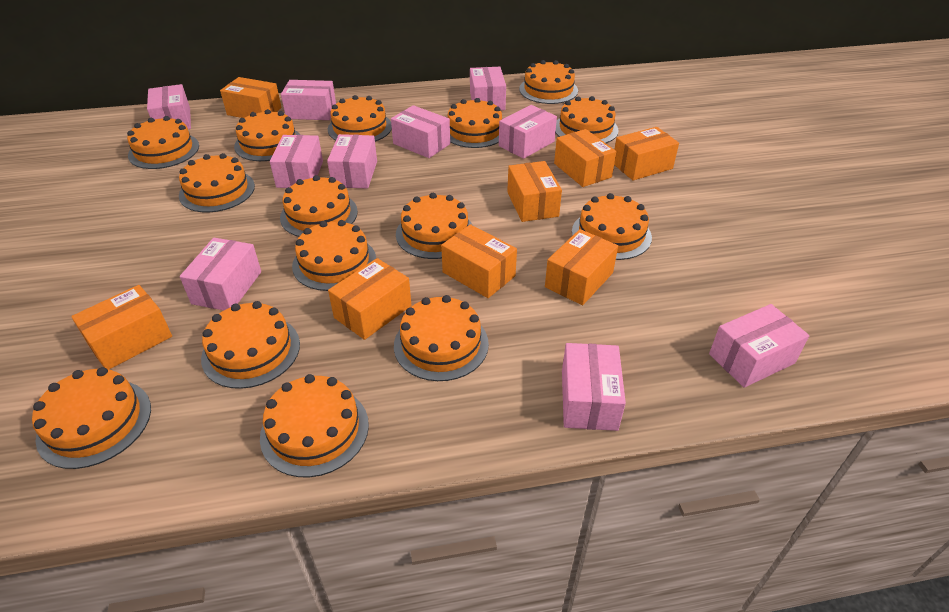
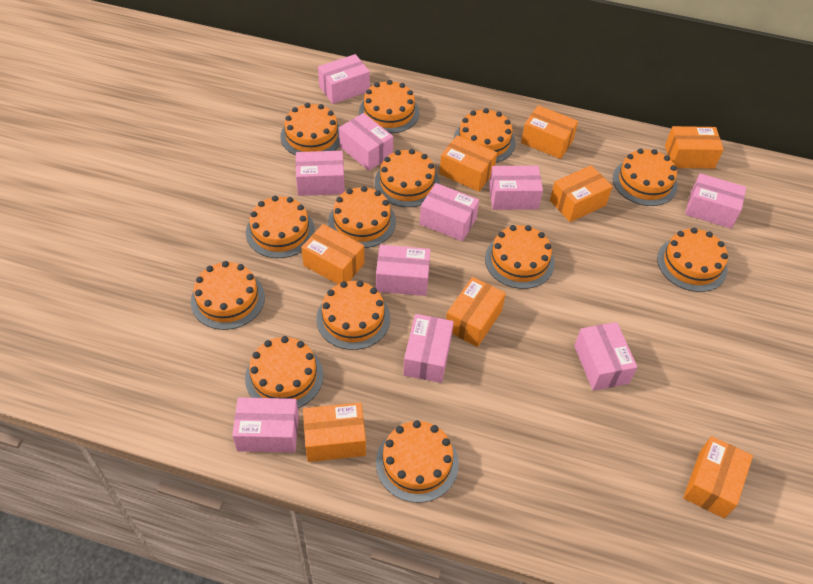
orange cake: [32,367,151,469] [127,116,199,169] [179,153,255,212] [201,301,300,389] [234,109,300,161] [260,374,369,477] [280,175,358,237] [292,220,376,291] [328,95,392,142] [394,295,489,381] [396,193,472,259] [448,98,502,148] [519,60,578,104] [555,96,619,143] [572,193,652,260] = 15 -> [191,261,265,330] [245,336,324,408] [246,196,315,258] [280,103,340,155] [316,281,390,350] [328,186,396,248] [359,80,419,133] [375,149,440,207] [376,420,459,503] [454,108,515,163] [485,225,555,289] [613,149,677,206] [657,228,728,292] = 13

